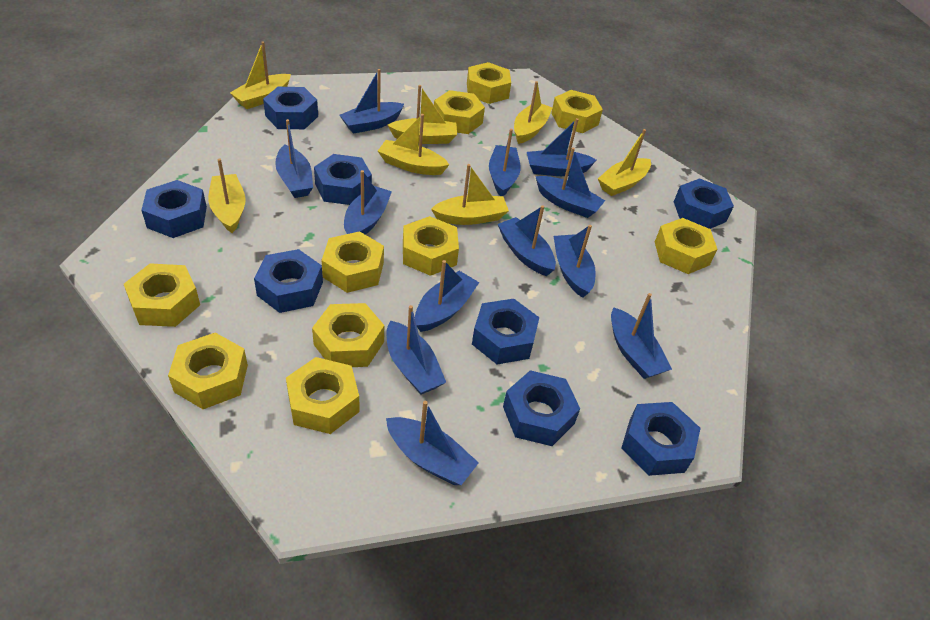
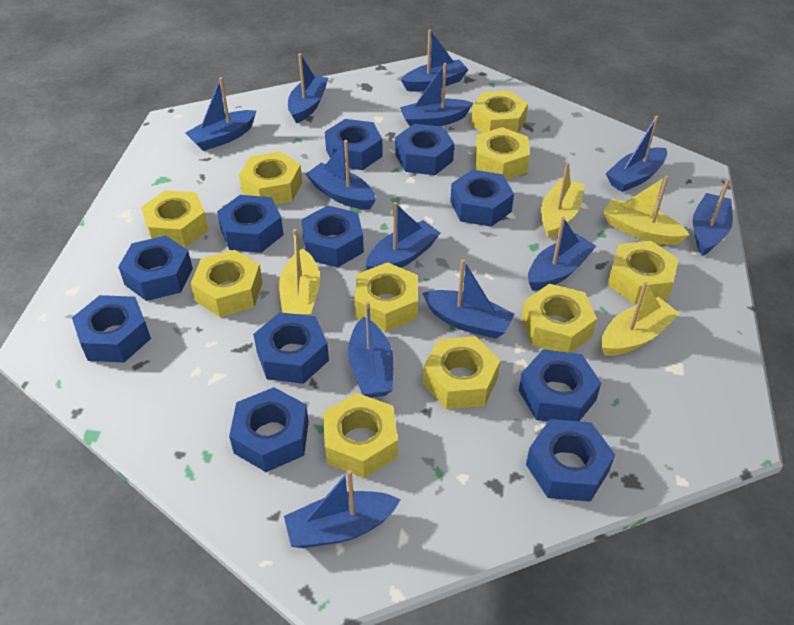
blue nut: [141,180,207,238] [254,249,323,313] [263,87,318,129] [314,154,372,205] [472,299,539,364] [503,370,580,446] [621,402,701,476] [674,178,734,229] = 8 -> [72,295,151,362] [118,236,193,301] [217,195,284,253] [229,387,309,472] [253,312,329,384] [301,206,364,268] [325,119,383,170] [395,124,454,175] [450,169,514,227] [519,349,601,422] [526,419,615,502] = 11
yellow boat: [208,158,246,233] [230,41,291,109] [378,114,449,175] [388,85,457,144] [431,164,509,225] [514,81,552,144] [598,129,651,196] = 7 -> [279,229,320,316] [541,162,584,238] [601,282,680,356] [603,175,689,245] = 4

